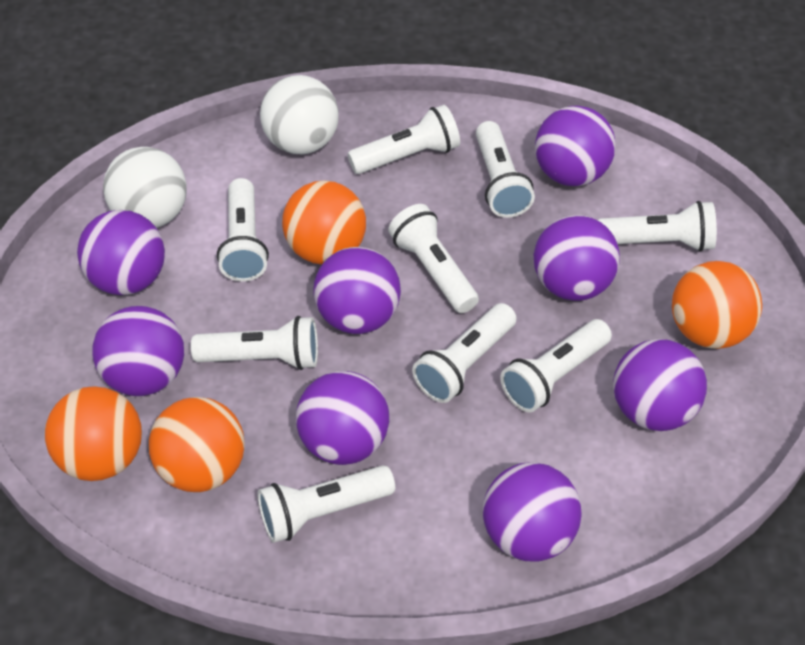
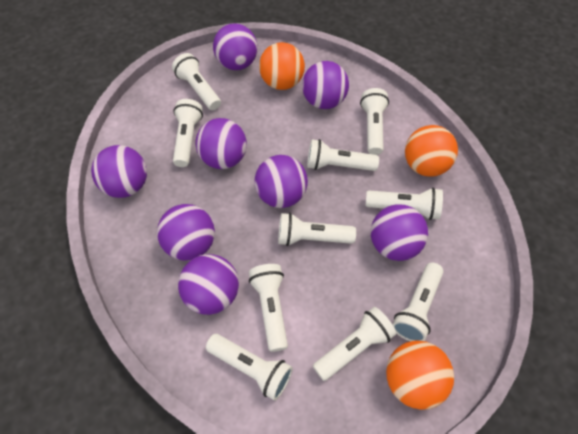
orange ball: [45,386,142,481] [149,397,245,492] [282,181,366,265] [672,261,762,349] = 4 -> [259,42,305,90] [386,341,454,410] [405,125,458,177] = 3
white ball: [103,147,187,228] [260,75,339,154] = 2 -> none = 0
white flashlight: [191,316,318,370] [217,178,269,281] [257,465,395,543] [348,105,460,174] [388,204,479,313] [412,303,517,403] [476,121,535,218] [500,319,612,413] [598,201,717,252] = 9 -> [172,53,221,110] [173,99,203,167] [206,334,293,401] [249,264,288,352] [278,213,356,246] [307,139,379,171] [313,307,396,381] [360,88,389,155] [366,188,443,220] [392,263,444,341] = 10

